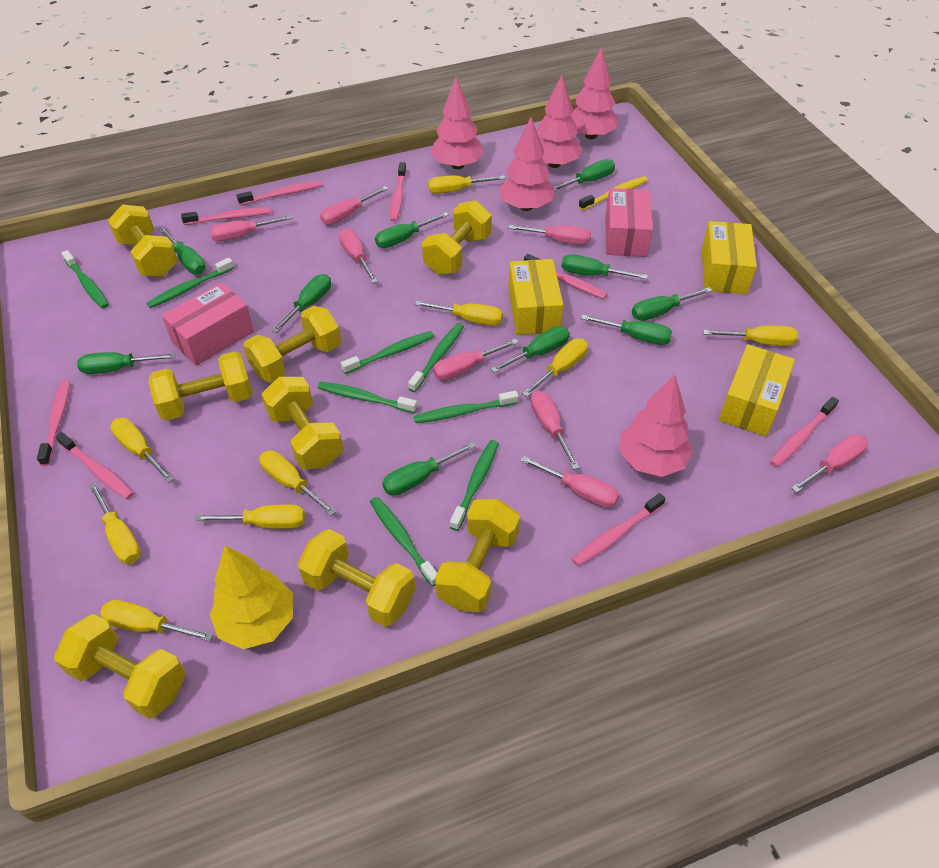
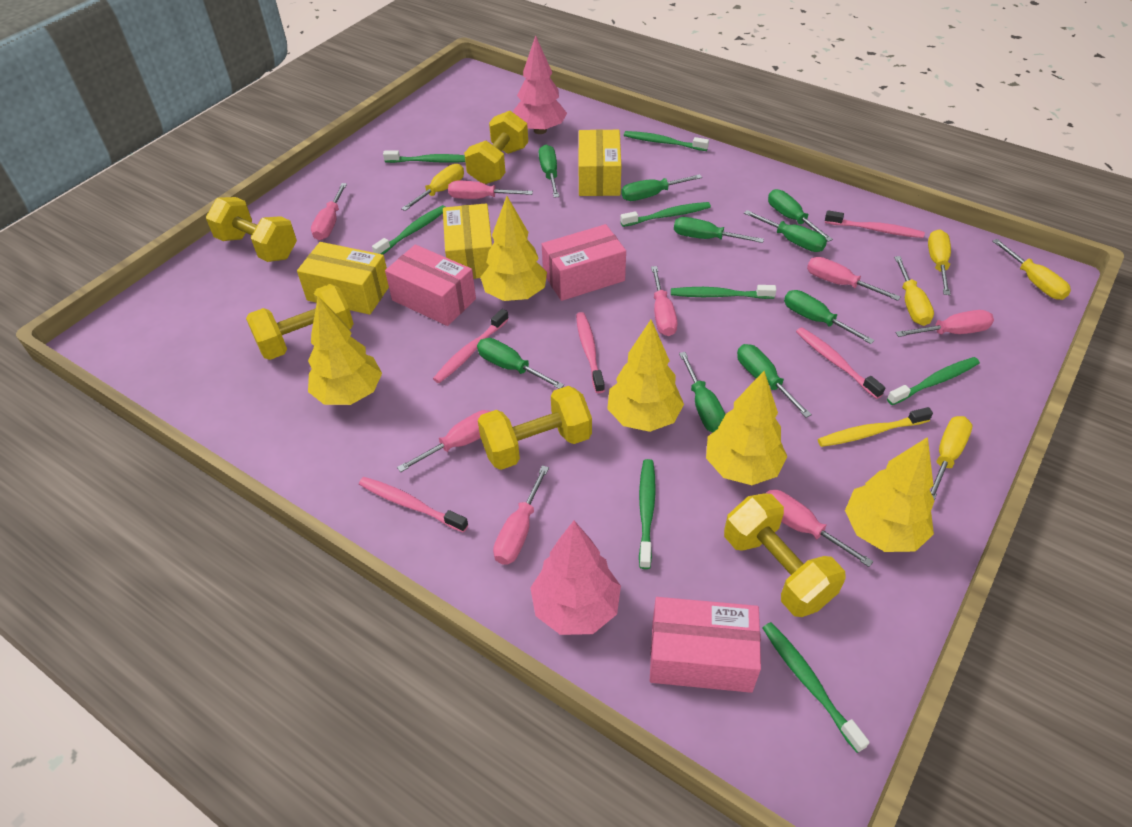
green screwdriver: [77,352,175,374] [158,227,206,274] [272,274,331,333] [375,212,449,248] [382,442,476,496] [491,326,570,373] [554,159,615,191] [562,254,648,279] [581,315,672,345] [632,287,712,321] = 10 -> [477,338,564,389] [539,145,559,198] [621,174,702,201] [674,217,764,243] [679,352,726,432] [737,344,812,418] [744,210,827,252] [768,189,833,242] [784,290,875,344] = 9
pink box: [162,282,254,366] [605,188,653,257] = 2 -> [385,244,476,326] [542,224,626,301] [650,597,761,693] = 3
pink toothbrush: [37,380,70,466] [55,432,134,499] [181,207,271,225] [237,181,322,205] [390,162,407,222] [524,254,607,299] [572,493,666,566] [770,397,839,467] = 8 -> [359,477,468,533] [433,309,509,383] [576,312,605,393] [796,327,886,399] [825,211,925,238] = 5
pink tree: [431,77,484,169] [499,117,555,211] [537,75,583,168] [571,47,618,139] [620,374,693,477] = 5 -> [513,35,567,134] [530,521,621,635] = 2
yellow dumbbell: [54,614,186,719] [108,204,178,277] [148,351,253,421] [243,306,341,383] [261,377,343,469] [298,529,415,627] [422,200,492,275] [435,499,520,612] = 8 -> [206,197,297,262] [246,284,354,360] [464,111,528,184] [478,386,592,470] [724,493,846,617] = 5
yellow screwdriver: [89,483,141,564] [100,600,213,641] [110,418,174,483] [195,504,305,529] [259,450,336,516] [414,301,503,326] [428,175,505,194] [522,338,588,397] [703,326,798,346] = 9 -> [401,164,464,211] [894,256,934,326] [928,229,951,295] [930,416,972,500] [993,239,1071,300] = 5
yellow tree: [210,546,293,649] = 1 -> [308,296,382,405] [481,196,547,301] [607,320,684,432] [706,371,787,485] [845,437,934,552] = 5

